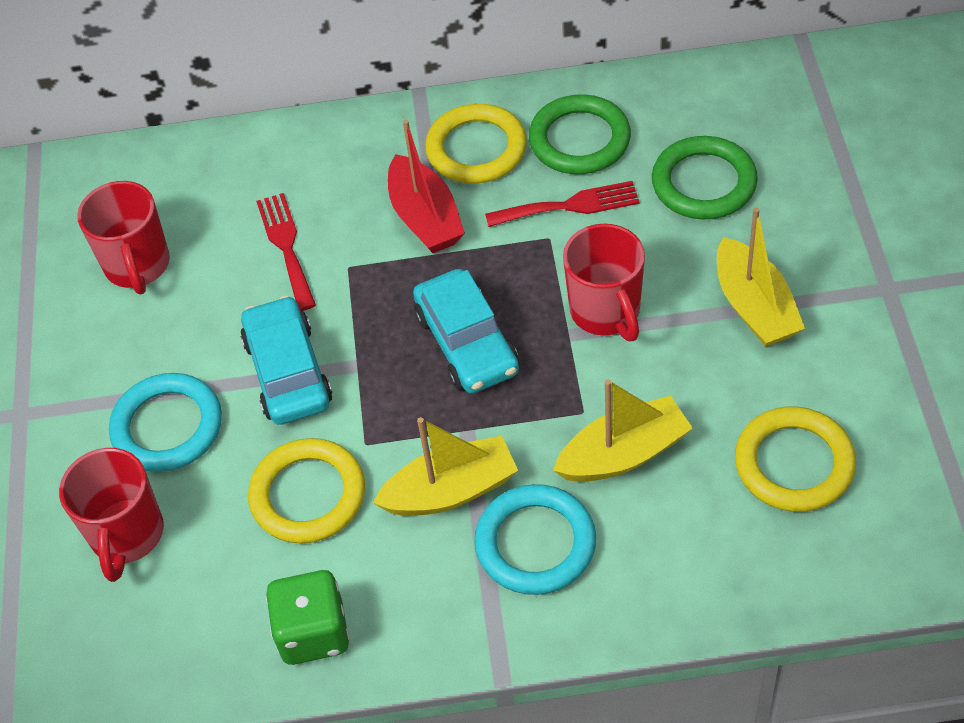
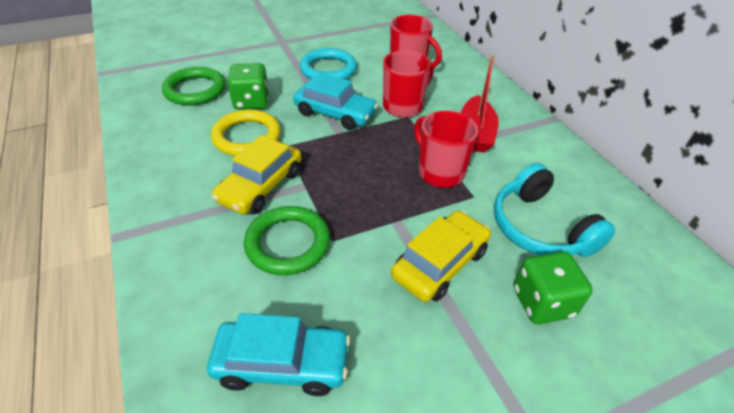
green dice: [266,570,349,665] = 1 -> [228,63,269,110] [514,251,593,324] = 2
red fork: [256,193,316,311] [485,181,640,227] = 2 -> none = 0
turquoise headphones: none = 0 -> [494,163,615,257] = 1
turquoise ring: [109,373,222,472] [474,484,596,595] = 2 -> [300,48,357,80] = 1
yellow boat: [373,417,518,516] [553,379,693,482] [717,208,805,347] = 3 -> none = 0
yellow car: none = 0 -> [212,135,301,214] [391,211,491,302] = 2
yellow ring: [248,438,365,543] [425,104,527,184] [735,407,856,512] = 3 -> [211,110,281,156] = 1

